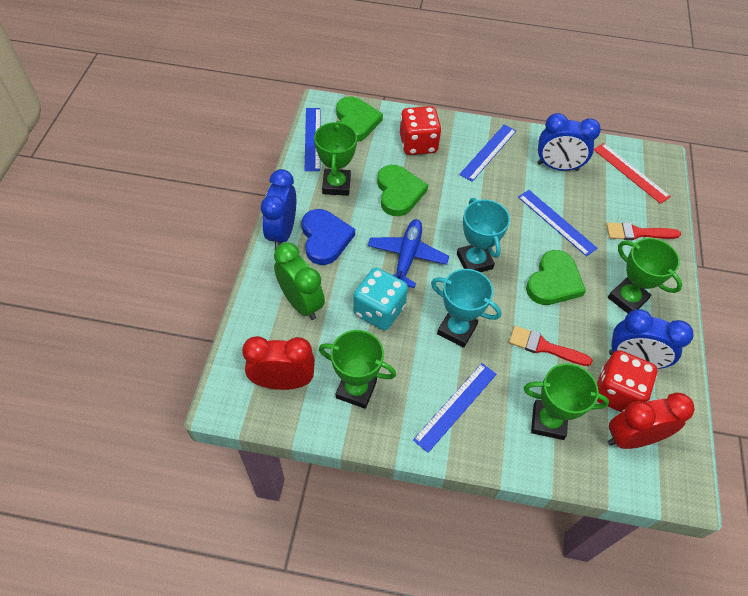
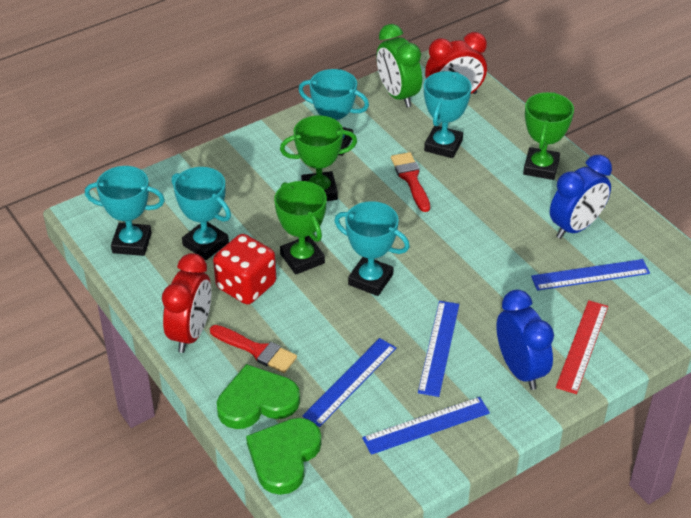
blue clock: [261,169,296,249] [537,113,601,171] [609,309,693,369] = 3 -> [496,289,554,390] [550,155,612,239] = 2
blue heart: [302,209,355,265] = 1 -> none = 0
blue plane: [368,219,449,288] = 1 -> none = 0
green heart: [336,96,383,142] [377,165,428,216] [526,250,586,305] = 3 -> [217,364,300,429] [246,418,321,495] = 2
green trophy: [314,121,357,196] [319,330,396,409] [524,363,609,440] [608,238,682,313] = 4 -> [274,181,327,275] [280,115,357,201] [523,92,574,180] = 3
red dice: [400,106,442,155] [597,350,657,412] = 2 -> [213,234,276,304] = 1
turquoise dice: [353,268,408,330] = 1 -> none = 0
turquoise trophy: [431,269,501,348] [457,198,510,272] = 2 -> [85,166,165,256] [172,167,231,260] [298,69,369,156] [334,201,410,296] [424,71,472,158] = 5

